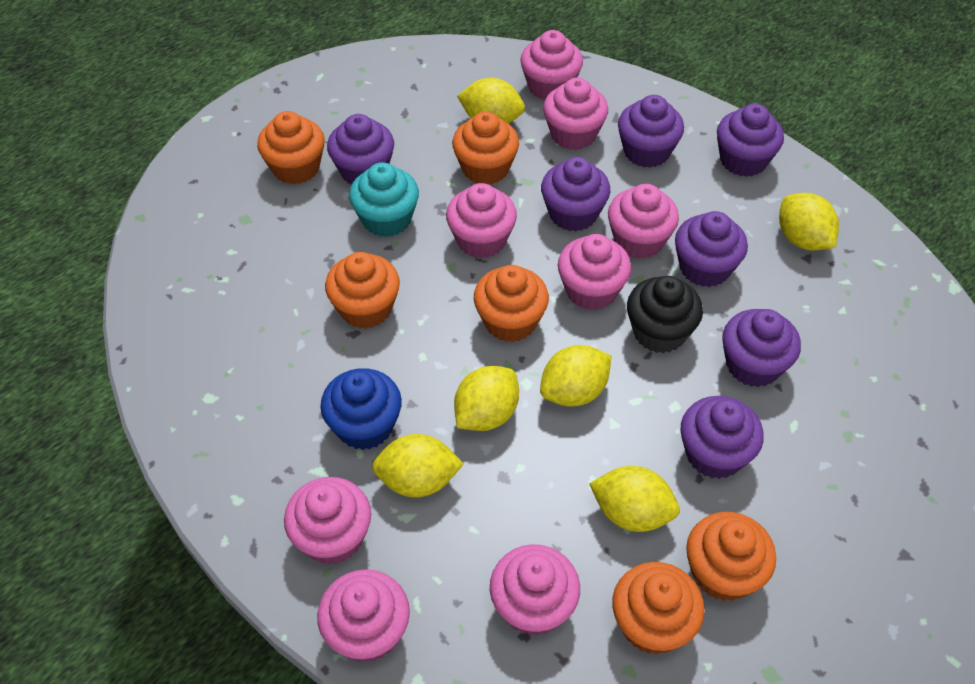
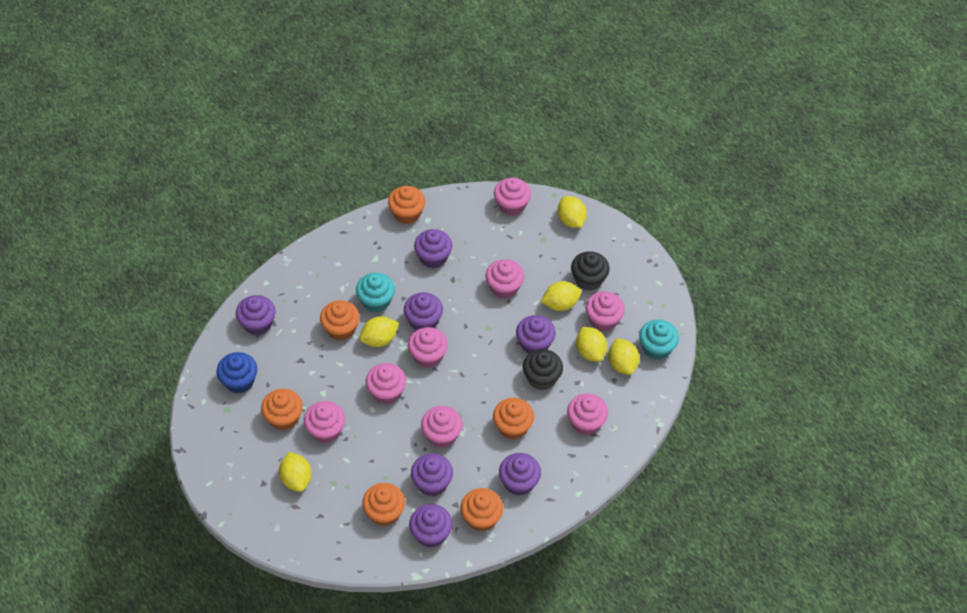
black cupcake: [627,276,703,353] = 1 -> [523,349,563,390] [571,251,610,291] = 2
turquoise cupcake: [349,162,419,237] = 1 -> [356,273,395,313] [639,319,679,360] = 2

